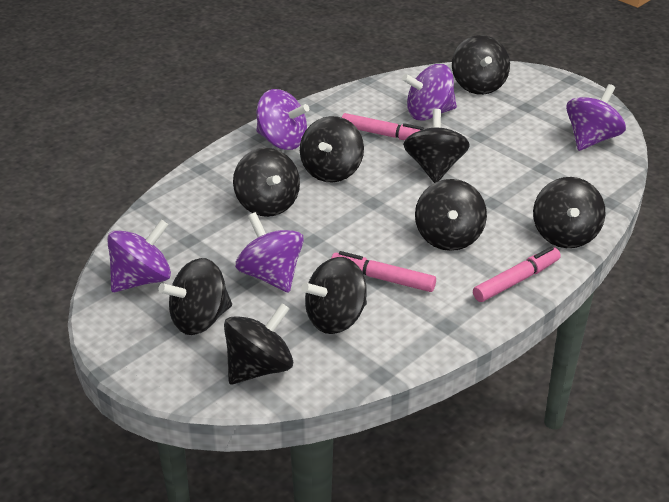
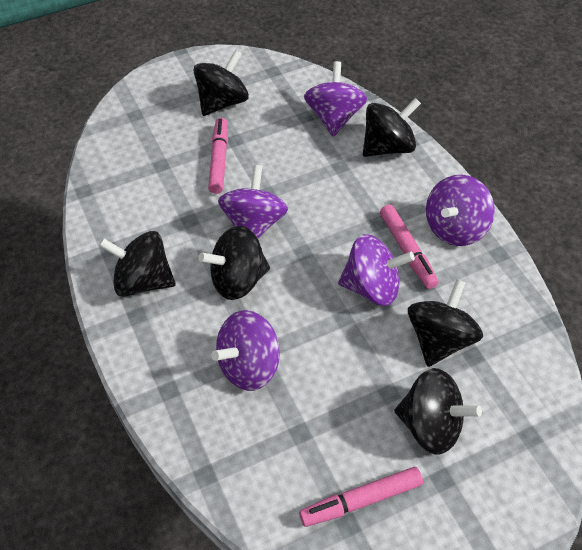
black spinning top: [158,258,232,335] [224,303,293,384] [233,148,300,217] [300,116,364,183] [301,257,367,334] [403,109,470,183] [415,179,487,251] [452,35,510,95] [533,177,606,248] = 9 -> [99,231,175,297] [193,50,249,116] [198,226,270,300] [363,98,421,157] [395,368,482,455] [408,279,483,367] = 6

